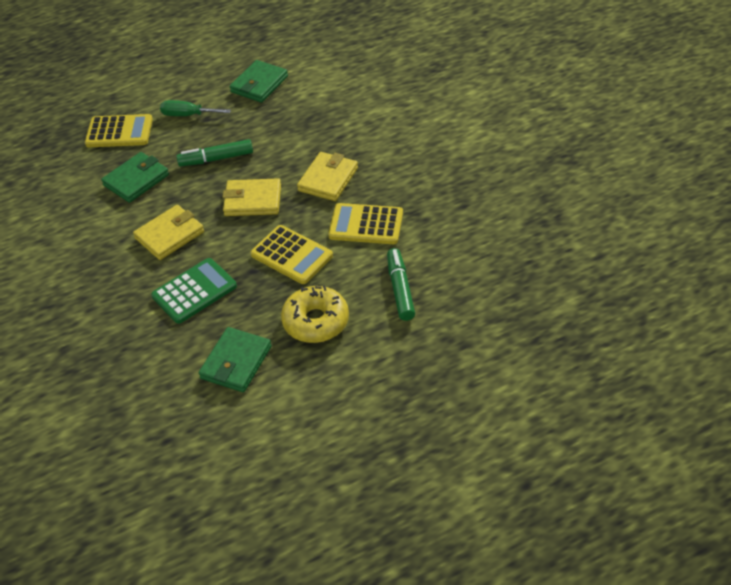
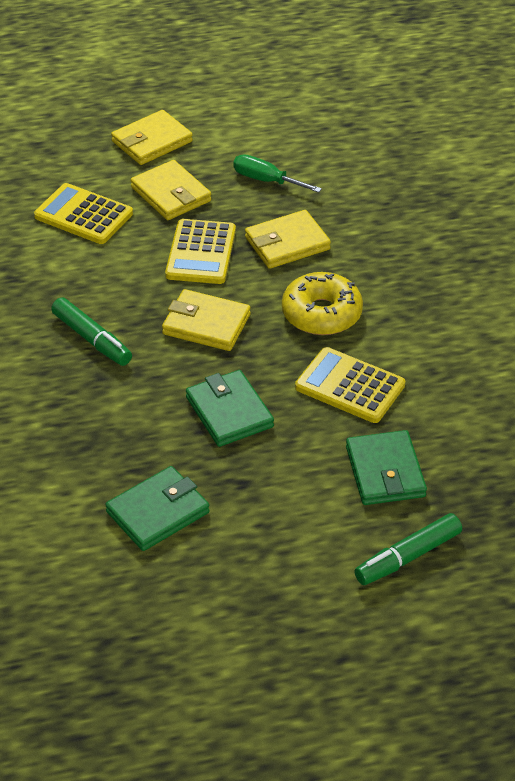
green calculator: [151,258,237,324] = 1 -> none = 0
yellow wallet: [133,205,204,260] [222,178,281,216] [297,152,358,201] = 3 -> [111,110,193,165] [131,160,211,220] [162,289,251,351] [245,210,331,269] = 4

